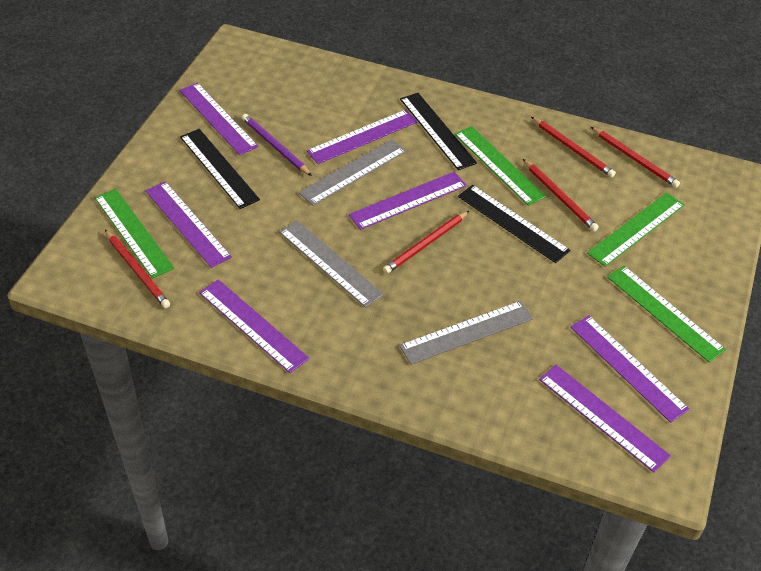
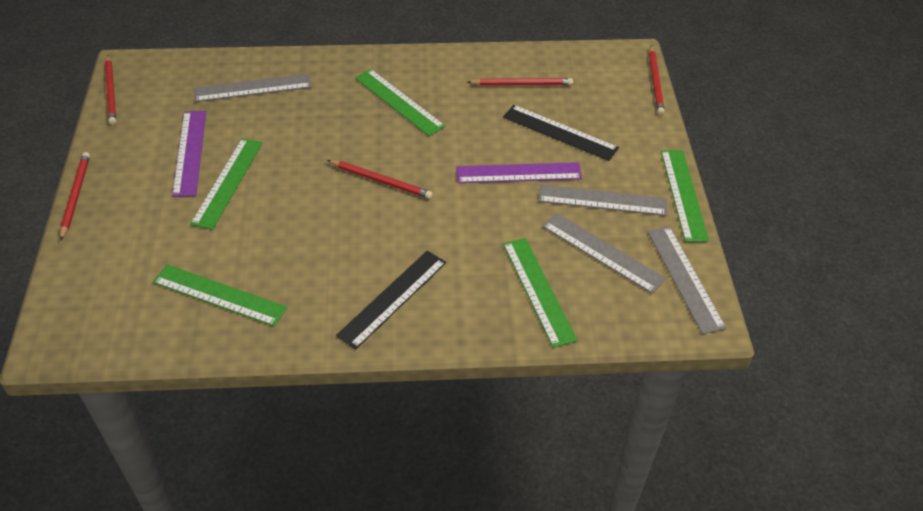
black ruler: [180,129,260,209] [400,93,477,170] [458,185,570,263] = 3 -> [336,251,446,350] [503,105,619,161] = 2
green ruler: [95,189,174,279] [454,126,546,206] [587,193,685,267] [607,266,726,362] = 4 -> [153,264,287,327] [190,138,263,230] [355,69,445,136] [503,238,577,348] [661,150,709,242] = 5
grey ruler: [279,220,384,308] [299,139,406,206] [399,301,533,365] = 3 -> [194,74,312,102] [538,184,667,216] [542,213,666,294] [647,227,726,334] = 4
purple pencil: [242,114,312,176] = 1 -> none = 0
purple ruler: [145,181,232,268] [179,83,259,155] [199,279,309,373] [307,110,418,164] [349,172,467,230] [539,365,671,472] [570,315,689,423] = 7 -> [172,111,206,197] [456,162,582,183] = 2

